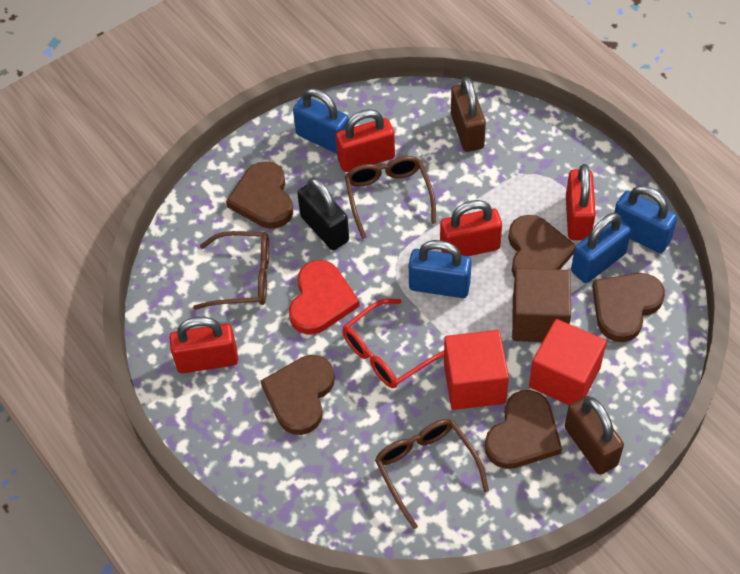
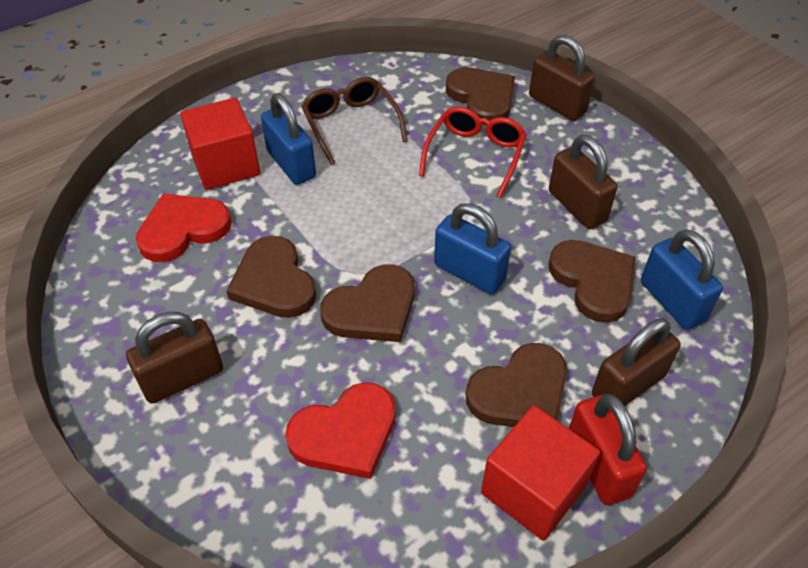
black padlock: [297,178,349,250] = 1 -> none = 0
blue padlock: [293,88,349,154] [409,240,472,298] [571,213,631,283] [614,186,677,253] = 4 -> [261,93,316,185] [434,203,511,294] [641,229,723,330] = 3
brown cube: [512,268,571,342] = 1 -> none = 0
brown glasses: [193,231,270,310] [345,156,436,239] [375,419,489,529] = 3 -> [301,77,408,165] = 1
brown padlock: [451,77,486,152] [565,396,624,475] = 2 -> [126,312,223,404] [529,35,595,121] [549,135,617,229] [592,318,681,406] = 4
red heart: [289,260,360,334] = 1 -> [136,194,232,262] [285,382,396,479] = 2
red padlock: [170,317,238,373] [336,109,395,172] [440,200,502,256] [566,164,596,240] = 4 -> [569,394,647,505] = 1

